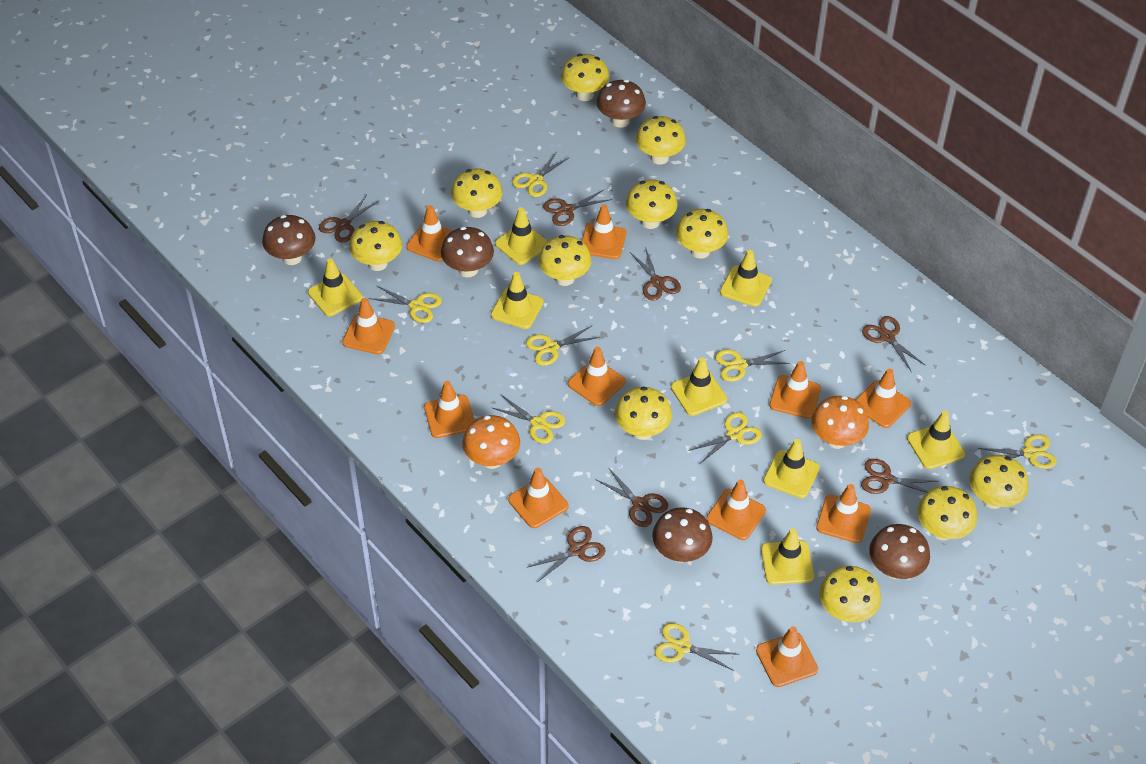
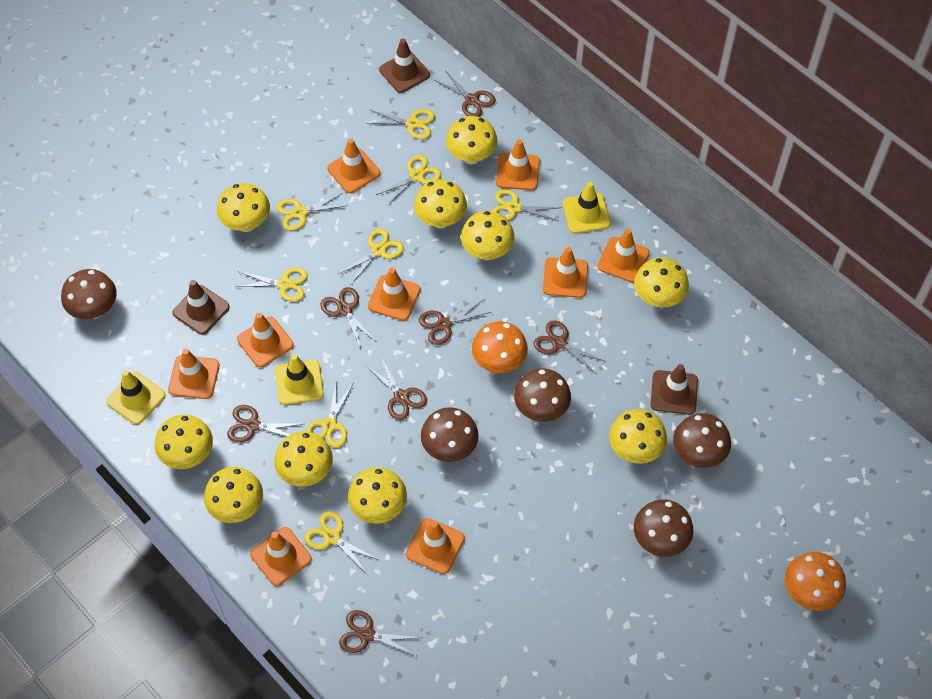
brown traffic cone: none = 0 -> [172,280,230,335] [379,39,430,93] [651,364,698,415] = 3
orange traffic cone: [342,298,395,354] [406,205,452,262] [424,381,474,438] [508,468,568,528] [568,347,626,406] [582,204,627,259] [706,480,766,540] [756,626,818,687] [769,361,821,419] [816,484,871,543] [856,368,911,428] = 11 -> [168,349,219,399] [237,313,294,367] [250,527,312,586] [327,139,380,193] [368,268,420,321] [406,518,465,574] [496,139,540,190] [543,247,588,298] [598,229,649,282] = 9
yellow mushroom: [349,221,402,271] [451,168,502,218] [538,235,592,286] [561,54,610,101] [615,387,672,440] [626,179,677,229] [636,116,686,165] [676,209,728,259] [819,566,881,622] [917,486,977,540] [969,455,1029,509] = 11 -> [155,415,213,469] [204,467,263,523] [217,183,270,232] [274,431,333,487] [348,467,407,524] [414,179,467,228] [446,116,498,164] [461,211,515,260] [609,409,667,464] [634,258,689,307] = 10
yellow traffic cone: [308,258,363,316] [491,272,544,329] [495,207,547,265] [671,357,727,416] [720,250,772,307] [761,528,814,585] [763,439,820,498] [907,411,965,469] = 8 -> [106,370,166,425] [275,354,324,405] [563,182,611,233] = 3

